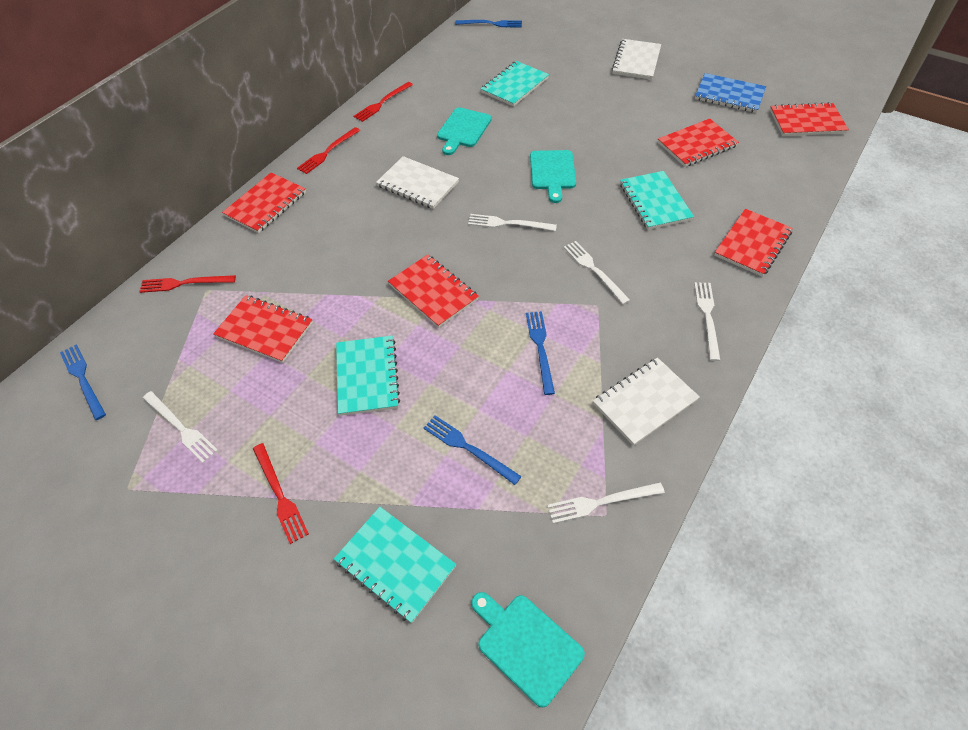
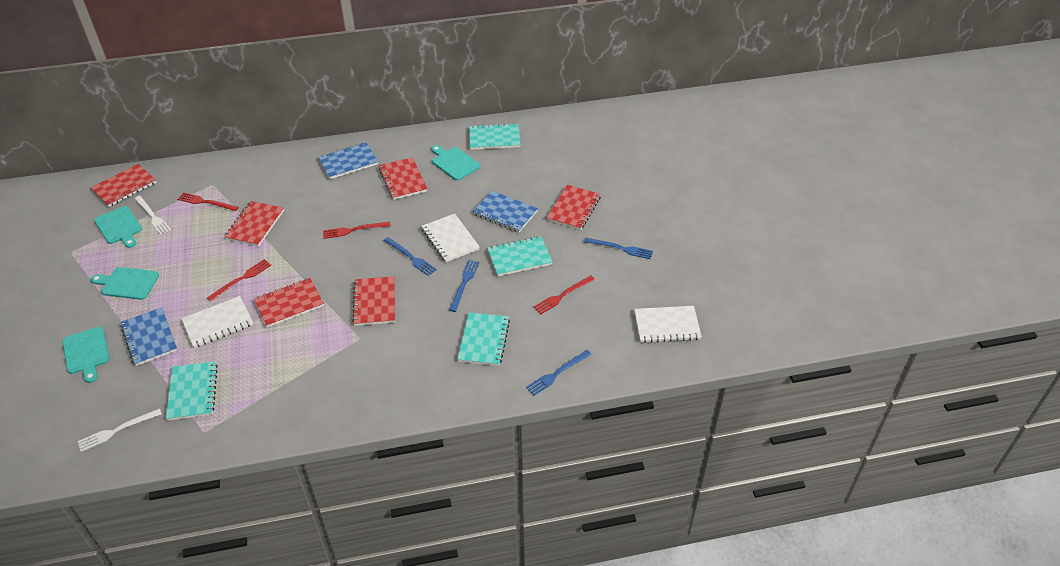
blue notebook: [695,73,766,113] = 1 -> [120,307,177,366] [318,142,378,179] [473,191,538,232] = 3
turquoise cutting board: [437,108,492,155] [471,592,585,707] [530,150,576,203] = 3 -> [62,327,110,383] [91,267,159,300] [94,206,142,248] [431,145,480,181] = 4
white fork: [143,391,218,463] [468,214,557,231] [547,482,665,524] [564,241,630,305] [694,282,720,361] = 5 -> [78,408,162,452] [134,196,171,235] = 2

